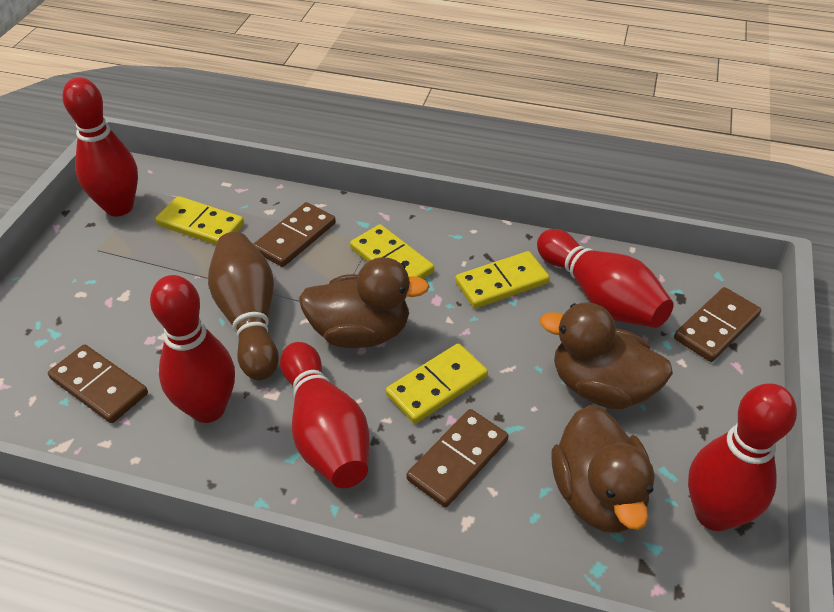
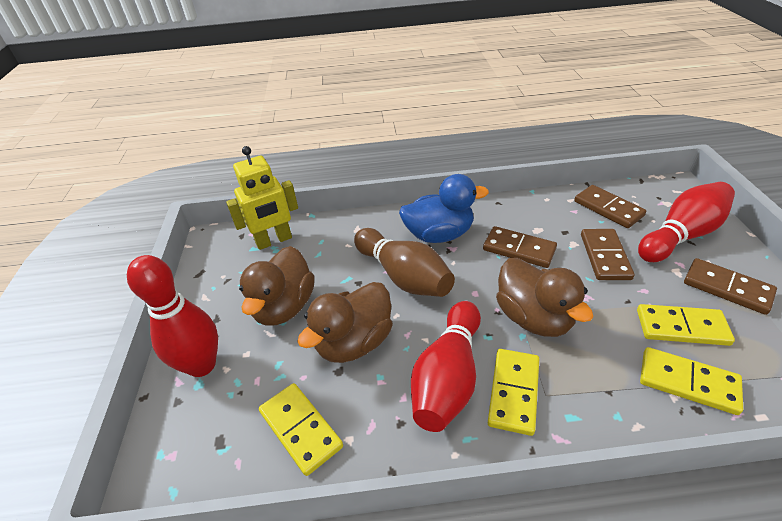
blue duck: none = 0 -> [399,174,489,243] = 1
red bowling pin: [62,77,138,216] [150,275,235,423] [280,342,369,488] [537,229,674,328] [688,383,797,531] = 5 -> [127,255,218,377] [411,301,481,432] [638,182,735,262] = 3
yellow robot: none = 0 -> [226,146,298,250] = 1

